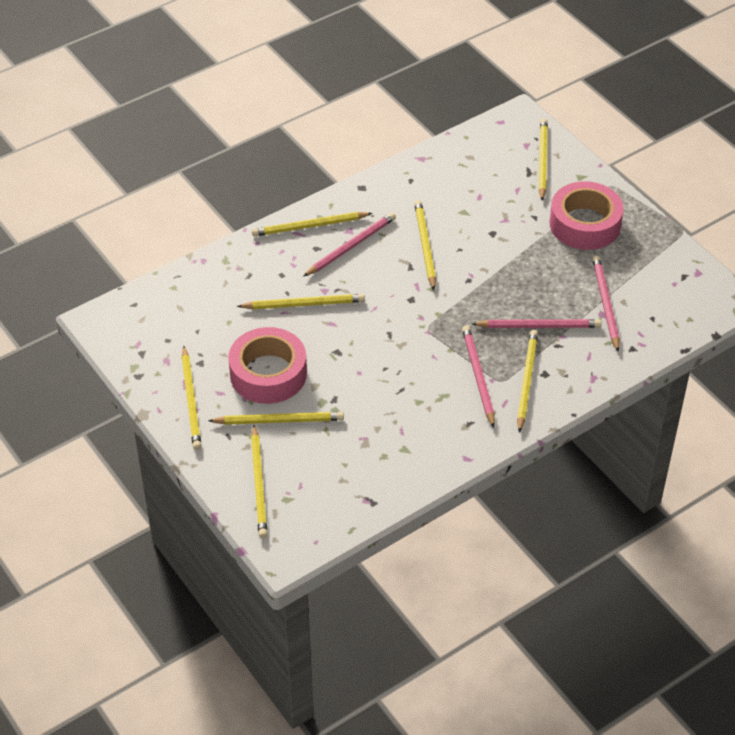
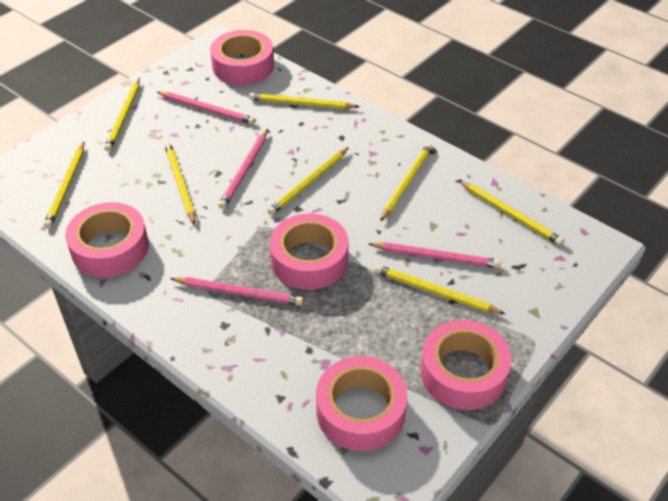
pink tape: [228,327,307,404] [550,181,624,250] = 2 -> [65,202,149,277] [210,30,274,85] [270,213,349,290] [316,356,408,451] [420,320,512,410] = 5

